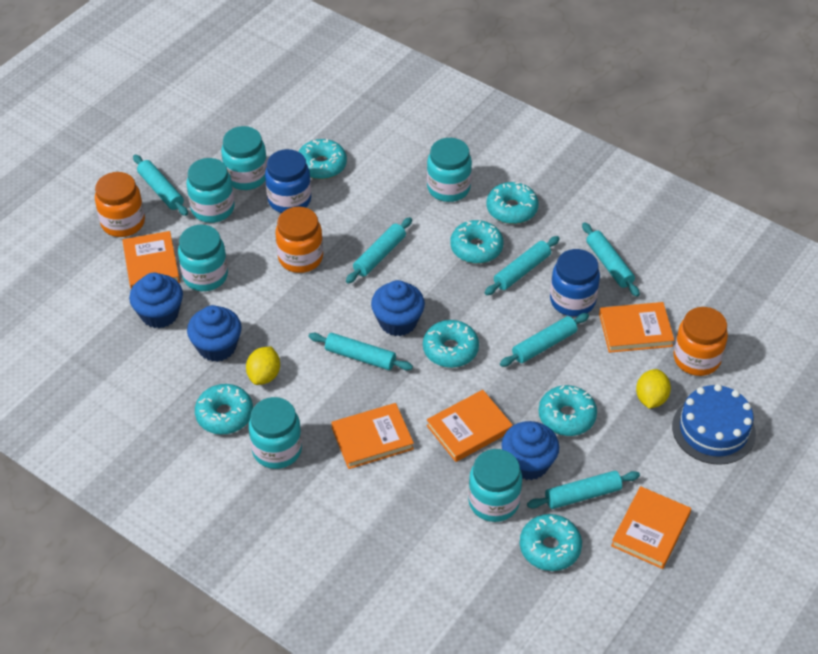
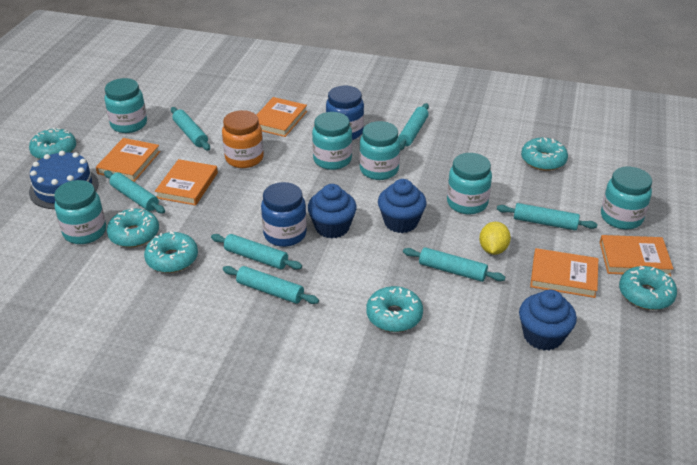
blue cupcake: [129,272,183,328] [187,305,242,362] [371,280,425,336] [501,421,559,480] = 4 -> [308,184,357,238] [378,179,427,233] [519,290,577,351] = 3
orange jar: [95,172,145,237] [275,207,323,273] [674,307,728,376] = 3 -> [222,110,264,168] = 1
turquoise donut: [195,384,253,435] [298,139,347,179] [423,320,479,368] [450,220,503,264] [487,182,538,224] [520,514,582,571] [539,385,597,436] = 7 -> [29,128,76,159] [107,208,159,247] [144,231,198,273] [366,286,423,332] [521,137,568,171] [619,265,677,310] = 6
yellow lemon: [246,347,280,385] [636,369,671,409] = 2 -> [479,222,511,255] = 1

